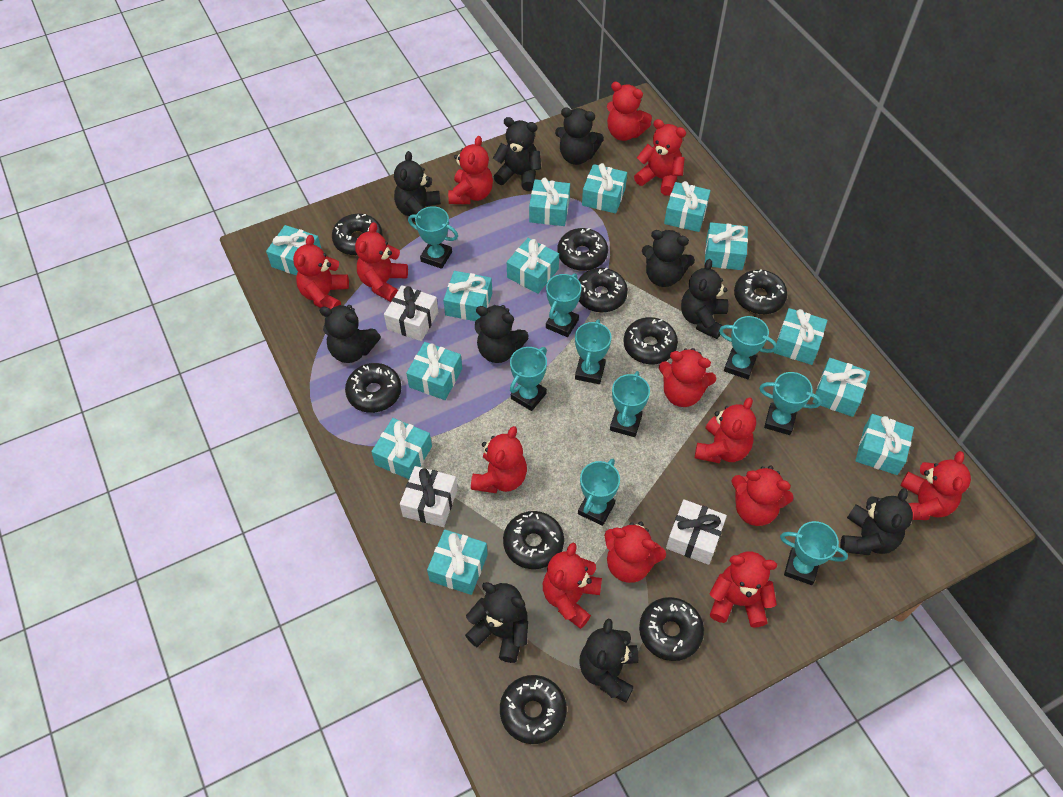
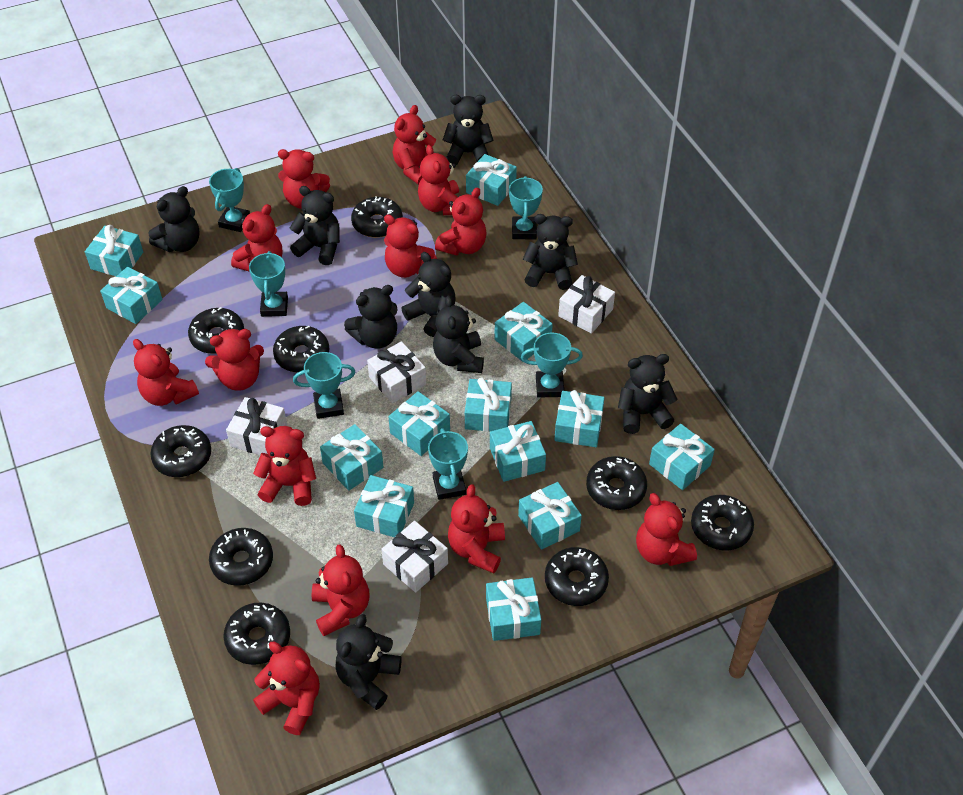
black teddy bear: [319,305,381,363] [394,151,441,222] [465,582,528,663] [475,305,529,363] [493,117,541,191] [555,107,604,165] [579,619,638,703] [642,230,695,287] [681,259,728,339] [840,488,913,555] = 10 -> [149,186,200,252] [290,186,340,265] [336,614,402,710] [344,285,397,349] [401,252,456,337] [433,296,484,373] [443,95,494,165] [523,214,578,290] [618,354,678,434] = 9
turquoise trophy: [408,206,458,269] [510,347,547,411] [546,273,582,337] [575,319,612,384] [578,459,620,526] [610,371,650,437] [719,316,777,379] [759,372,822,435] [780,521,848,585] = 9 -> [209,168,250,232] [249,251,288,317] [293,352,355,419] [428,428,468,500] [509,176,543,239] [521,332,583,398] = 6
white gift: [384,285,438,341] [400,466,458,527] [666,499,727,565] = 3 -> [226,397,287,455] [367,341,426,403] [381,521,448,593] [558,275,615,334] = 4

